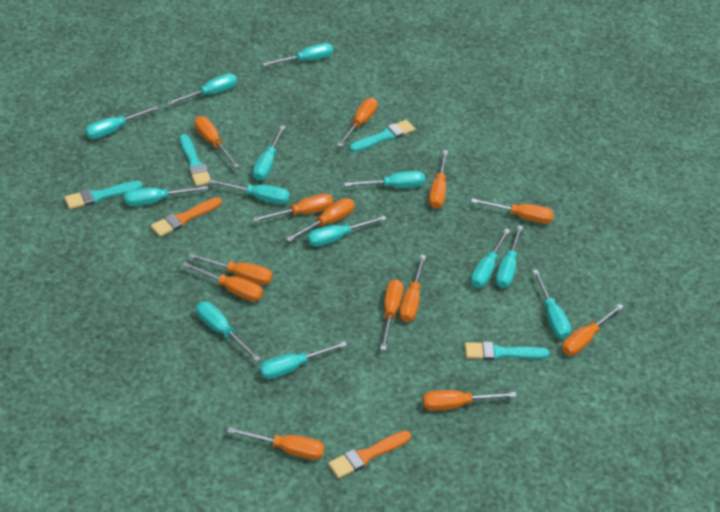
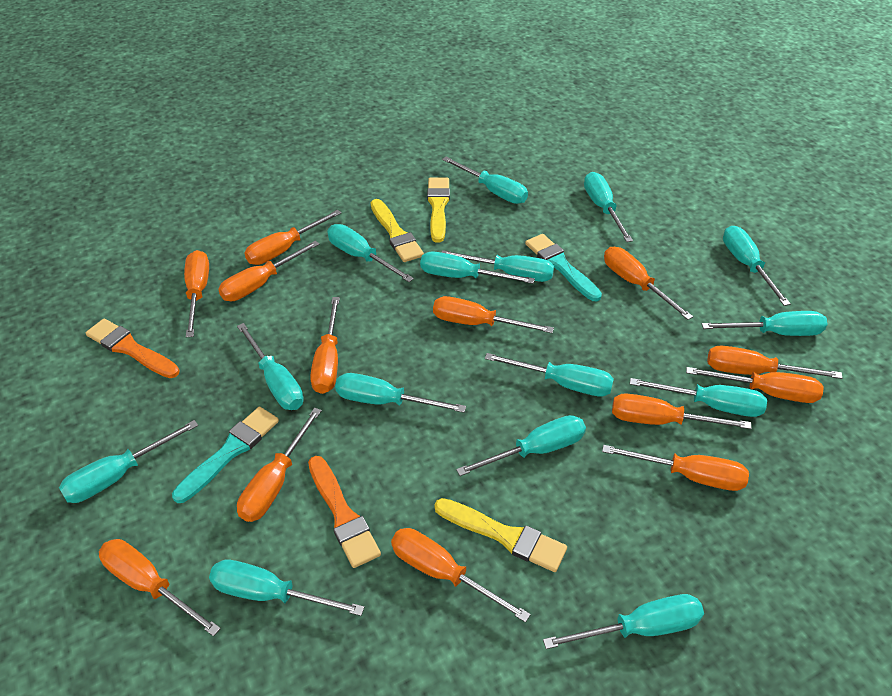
turquoise brush: [64,181,143,209] [180,134,211,186] [350,120,415,152] [465,342,550,360] = 4 -> [172,407,279,503] [525,234,602,301] = 2
turquoise screwdriver: [85,105,159,139] [124,185,209,206] [167,74,237,105] [196,301,261,362] [208,179,290,204] [253,125,286,181] [259,341,347,379] [262,43,333,66] [307,216,386,247] [344,171,425,188] [471,229,510,288] [496,225,523,288] [533,270,571,339] = 13 -> [59,420,198,503] [209,560,364,616] [237,323,304,410] [327,224,414,282] [335,373,466,413] [420,252,535,284] [441,250,554,282] [442,157,528,204] [456,415,586,476] [485,353,614,397] [543,594,704,649] [584,172,633,242] [630,378,767,417] [702,311,827,336] [723,226,791,306] = 15
yellow brush: none = 0 -> [371,199,424,262] [427,178,450,243] [434,498,567,572] = 3

